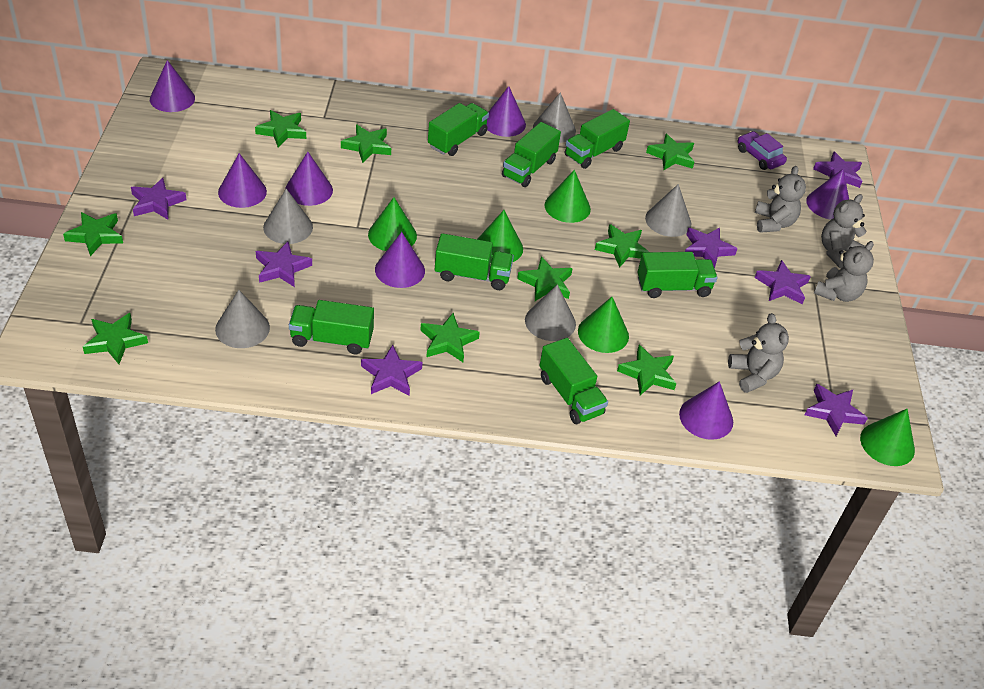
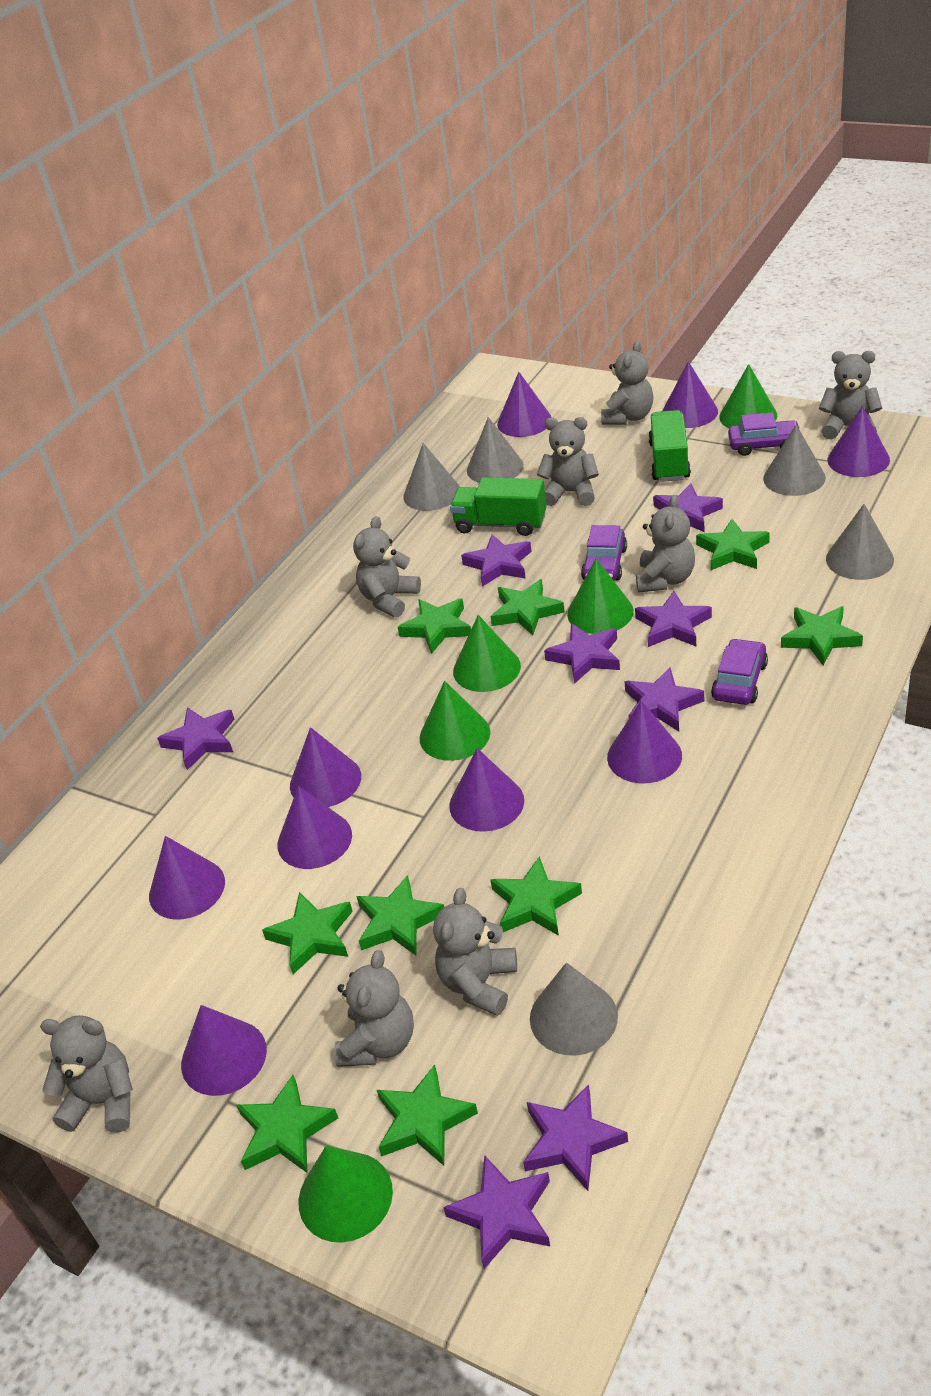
green truck: [289,300,374,354] [428,103,489,156] [435,233,514,290] [502,122,561,187] [539,338,608,424] [565,109,630,169] [637,252,717,298] = 7 -> [450,477,547,536] [648,410,691,482] = 2
grey teddy bear: [728,313,789,393] [755,166,806,233] [814,241,874,302] [821,194,866,268] = 4 -> [40,1015,133,1133] [334,950,414,1067] [353,516,421,617] [433,888,517,1016] [537,417,599,506] [601,341,654,425] [636,495,695,593] [819,351,882,440] = 8
purple car: [737,131,787,170] = 1 -> [581,525,627,581] [711,638,768,705] [728,412,800,456] = 3
purple cone: [150,60,195,112] [218,153,267,208] [285,152,333,206] [375,232,425,288] [487,86,526,137] [679,381,733,440] [806,169,849,220] = 7 -> [149,836,225,920] [181,1005,267,1096] [277,786,352,869] [290,727,361,807] [449,748,524,832] [497,372,552,437] [607,701,682,783] [662,361,718,428] [827,406,890,477] = 9
purple star: [131,178,187,220] [256,242,312,287] [361,345,423,396] [685,228,737,269] [755,260,811,304] [805,384,868,436] [813,152,862,188] = 7 -> [157,707,234,770] [443,1156,550,1269] [461,534,532,587] [523,1085,628,1191] [544,623,620,684] [625,667,704,731] [635,591,712,647] [653,483,723,532] = 8

